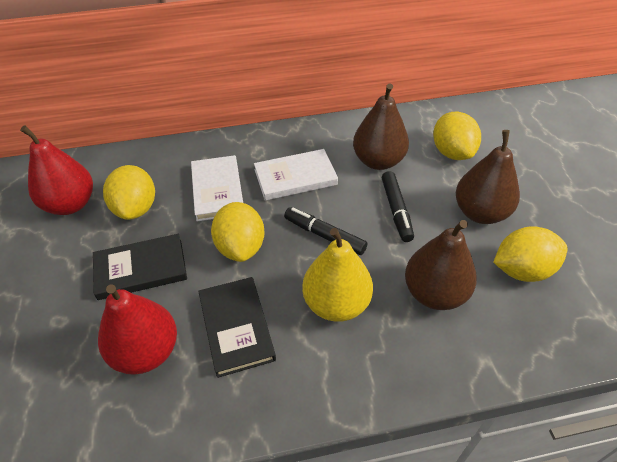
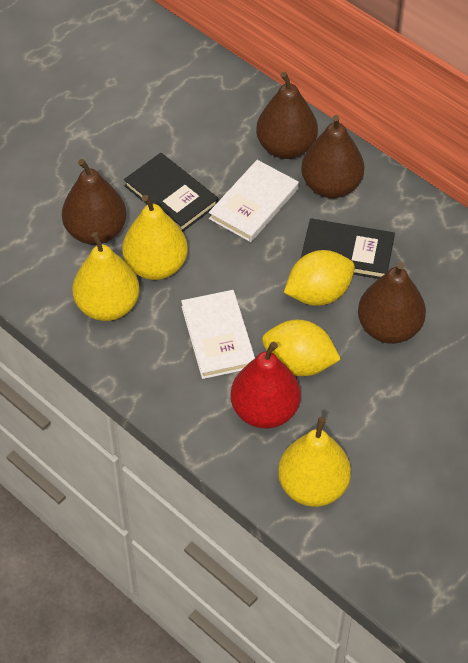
black marker: [284,207,367,255] [382,171,414,242] = 2 -> none = 0
brown pear: [353,83,409,170] [405,220,477,310] [456,130,520,224] = 3 -> [62,159,126,245] [256,72,318,159] [301,115,364,198] [358,262,426,344] = 4
red pear: [20,125,93,215] [98,284,177,375] = 2 -> [231,342,301,428] = 1
yellow lemon: [103,165,155,220] [211,202,265,262] [433,112,481,160] [493,226,567,282] = 4 -> [262,320,341,376] [284,250,355,306] = 2
yellow pear: [302,228,373,322] = 1 -> [72,232,140,321] [122,195,188,280] [278,417,351,507] = 3

